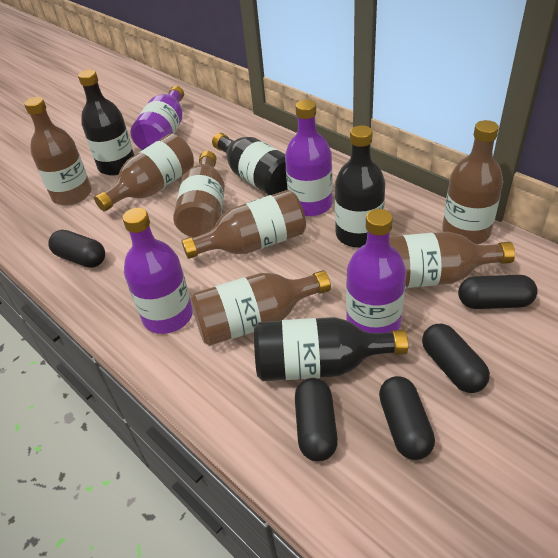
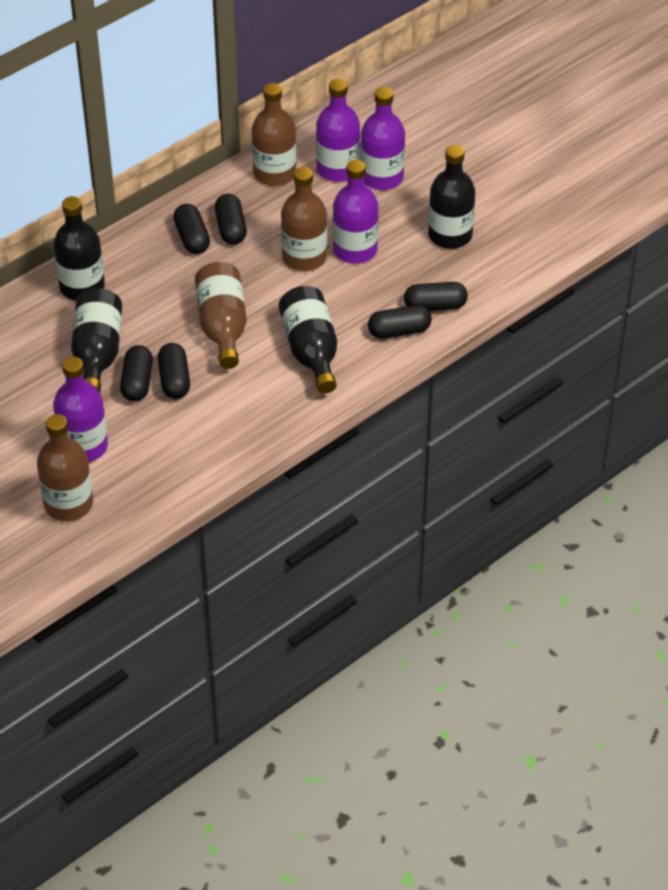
black capsule: [48,230,105,268] [295,378,338,461] [379,376,435,460] [422,323,490,393] [458,275,538,309] = 5 -> [120,345,153,402] [158,343,190,399] [173,204,210,254] [215,194,247,245] [368,305,432,339] [404,282,468,311] = 6
brown bottle: [24,97,92,206] [94,134,194,212] [173,151,225,238] [182,190,306,259] [190,270,331,346] [389,232,515,288] [442,120,503,244] = 7 -> [37,414,93,521] [195,262,247,369] [252,83,297,186] [281,167,327,271] = 4

